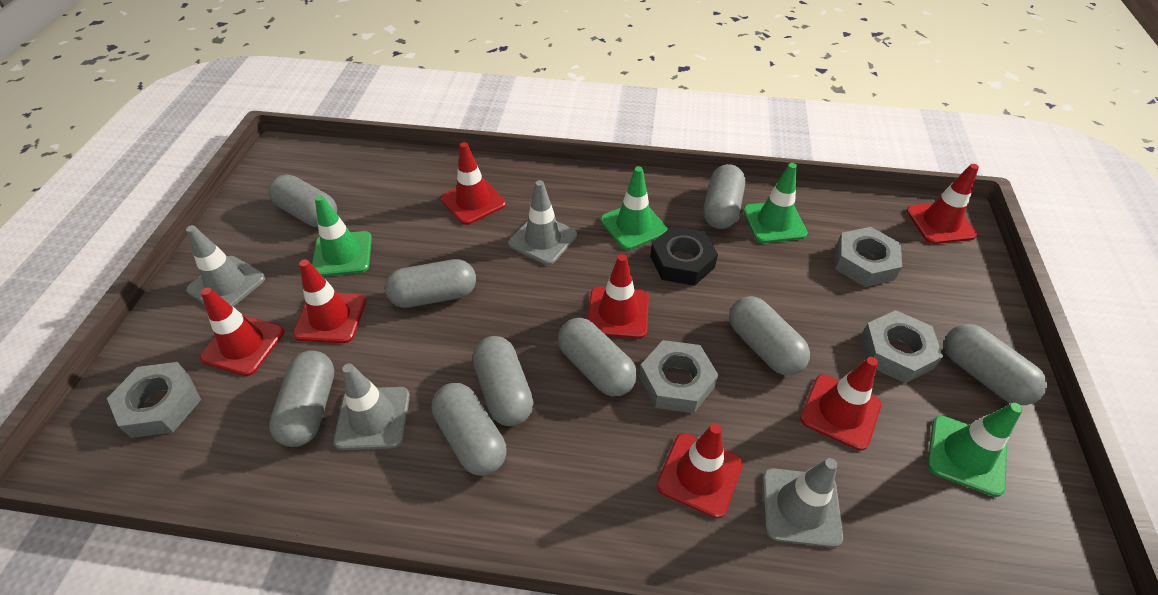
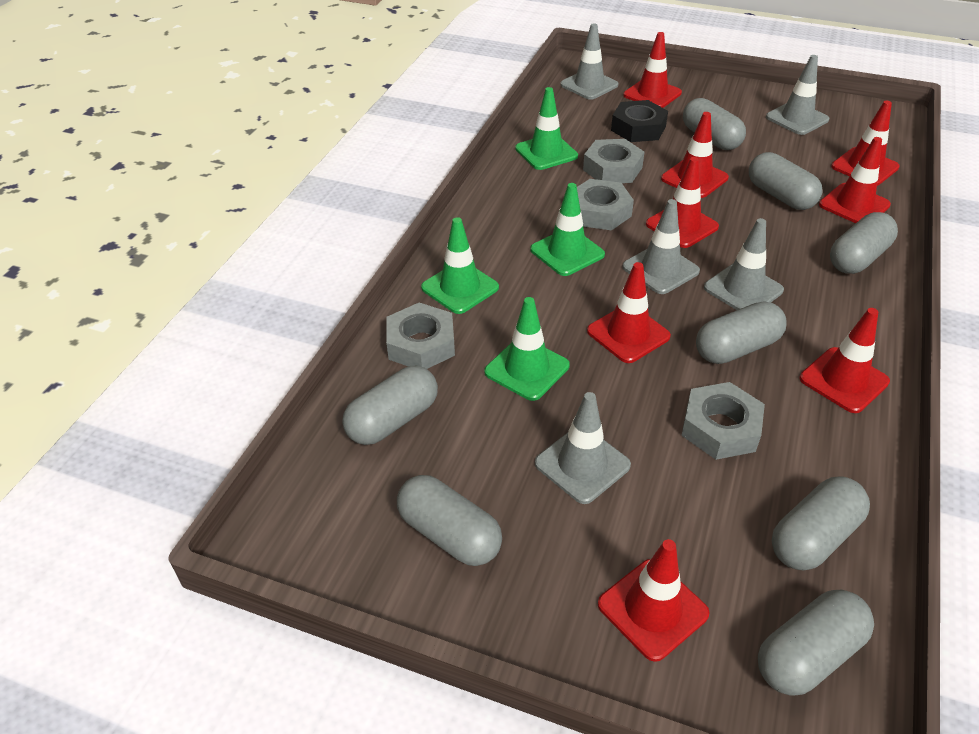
grey capsule: [268,174,337,228] [269,350,335,447] [385,259,476,308] [432,383,507,476] [473,336,534,426] [558,318,637,397] [703,164,745,229] [729,296,810,375] [944,324,1047,405] = 9 -> [342,366,438,445] [397,475,502,566] [683,98,746,150] [696,301,787,364] [749,152,822,210] [758,590,874,696] [772,477,870,571] [830,212,898,274] = 8
grey traffic cone: [186,225,265,307] [334,364,410,450] [508,180,577,265] [762,458,843,548] = 4 -> [535,392,631,504] [560,23,619,100] [622,199,700,294] [704,218,784,310] [766,55,829,135] = 5
red traffic cone: [200,287,284,376] [293,259,366,343] [441,142,506,225] [588,254,649,339] [657,423,743,518] [800,357,881,451] [906,164,979,244] = 7 -> [587,262,671,363] [598,539,710,662] [623,32,682,108] [646,157,719,248] [661,112,729,198] [800,308,890,413] [819,137,891,223] [831,101,900,186] = 8

